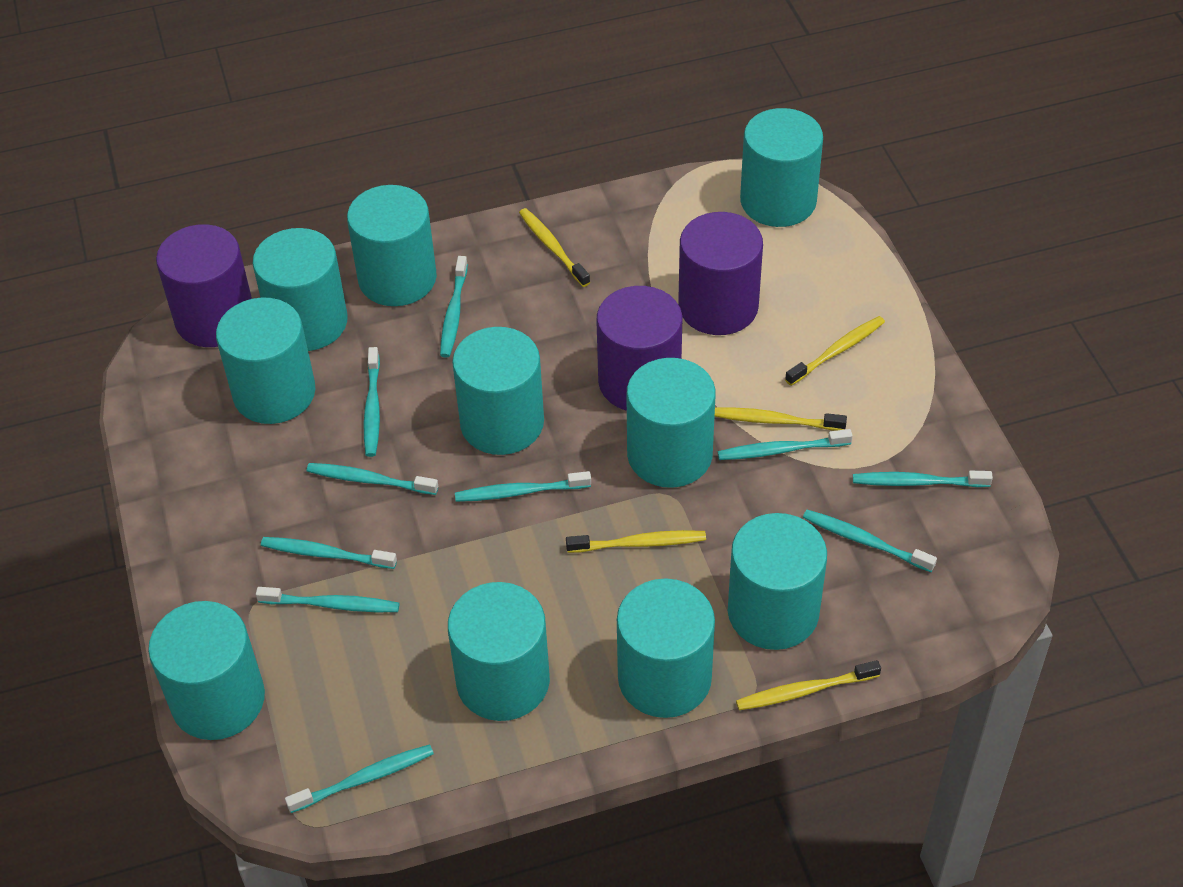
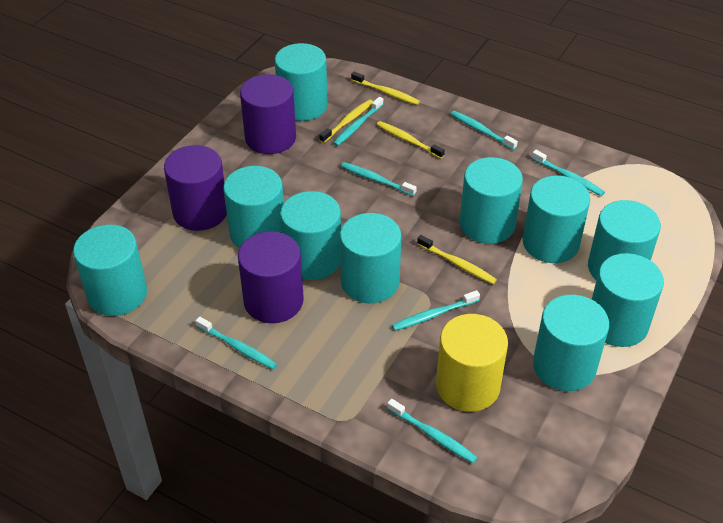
turquoise toothbrush: [256,587,399,612] [261,537,397,569] [285,744,434,813] [307,463,438,495] [364,347,380,457] [440,256,468,358] [455,471,591,502] [718,429,853,460] [803,510,937,572] [853,471,993,487] = 10 -> [195,317,277,369] [333,97,383,146] [341,162,417,196] [387,399,478,463] [392,290,480,331] [451,111,518,150] [532,150,605,196] = 7
yellow cylinder: none = 0 -> [436,314,508,412] = 1
yellow toothbrush: [519,208,590,287] [566,530,706,553] [715,408,847,431] [736,660,881,710] [785,316,885,386] = 5 -> [319,99,373,143] [351,72,420,105] [377,121,445,159] [417,235,497,284] = 4

